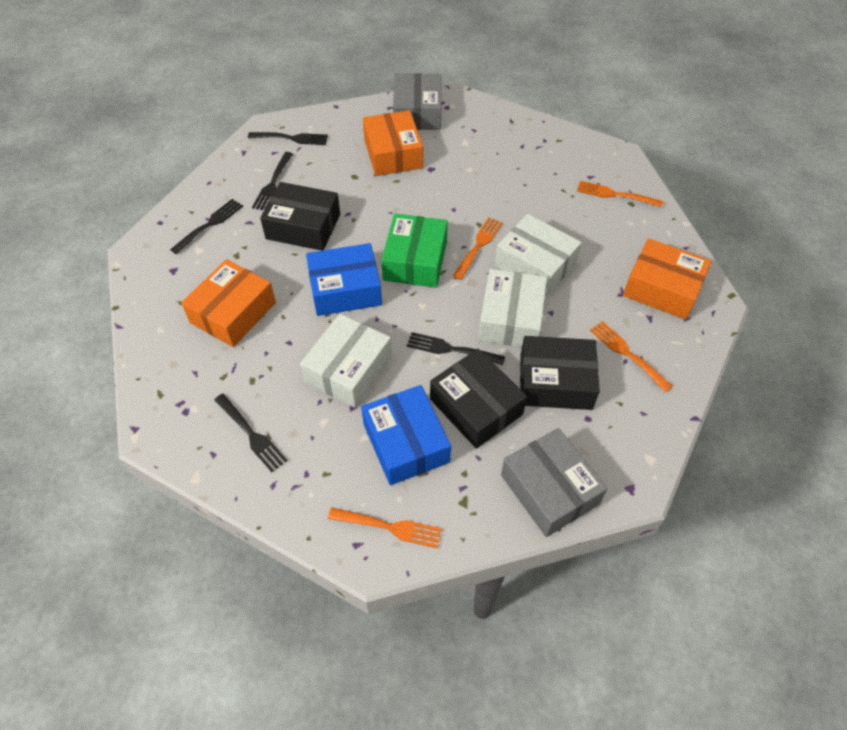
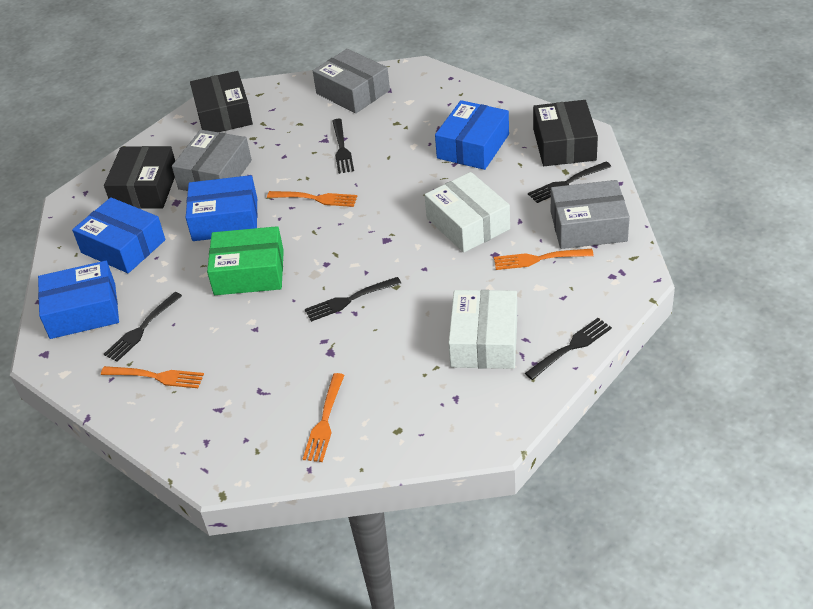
blue box: [306,243,382,316] [361,385,451,485] = 2 -> [38,261,119,339] [72,197,165,273] [186,175,257,241] [435,100,509,170] = 4
grey box: [393,73,441,130] [501,428,607,537] = 2 -> [172,130,252,191] [313,49,390,113] [551,180,630,249] = 3
orange box: [181,259,276,347] [363,110,423,176] [623,238,712,320] = 3 -> none = 0
white box: [300,314,392,407] [478,269,547,347] [495,214,582,296] = 3 -> [425,172,510,253] [448,290,517,369] = 2

